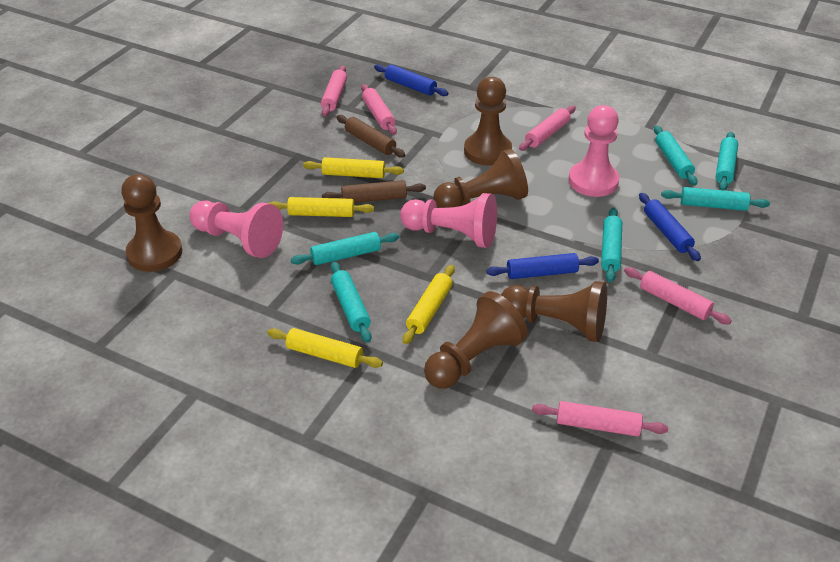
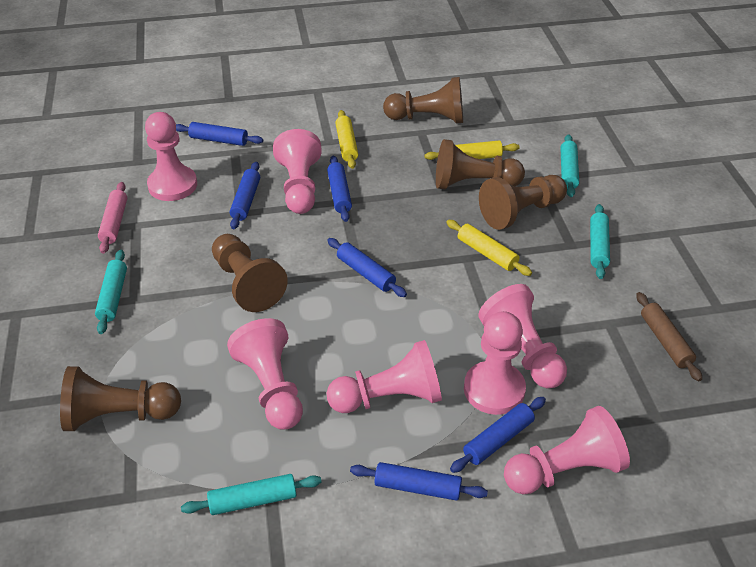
blue rolling pin: [374,64,449,96] [486,253,599,279] [639,193,701,261] = 3 -> [176,122,263,146] [230,162,260,229] [327,156,352,222] [327,238,407,297] [350,462,488,501] [450,397,546,473] = 6
brown rolling pin: [322,180,426,203] [337,115,405,158] = 2 -> [636,292,702,381] = 1
pink pawn: [189,200,283,258] [400,193,497,248] [569,105,619,197] = 3 -> [145,112,197,201] [227,318,303,429] [273,129,322,214] [327,340,442,413] [464,311,526,415] [478,284,567,388] [504,406,630,494] = 7
pink rolling pin: [321,65,347,117] [361,84,397,135] [519,106,576,151] [532,401,668,437] [624,267,732,324] = 5 -> [98,182,127,254] = 1
turquoise rolling pin: [291,232,399,265] [331,261,371,343] [601,208,622,282] [654,126,698,186] [661,187,770,211] [716,132,738,191] = 6 -> [95,250,127,334] [181,474,322,515] [560,134,579,197] [590,204,610,279] = 4
yellow rolling pin: [267,328,383,368] [269,197,374,217] [303,157,404,178] [403,265,455,344] = 4 -> [335,110,358,169] [425,141,520,160] [446,220,532,276] = 3

